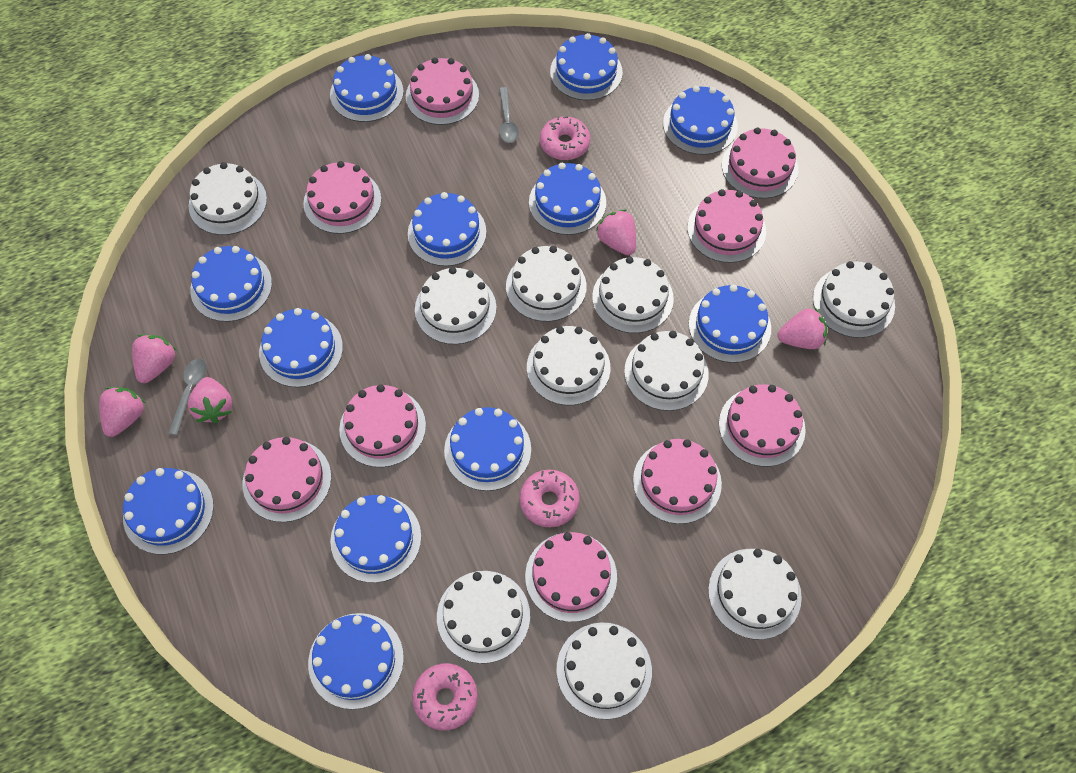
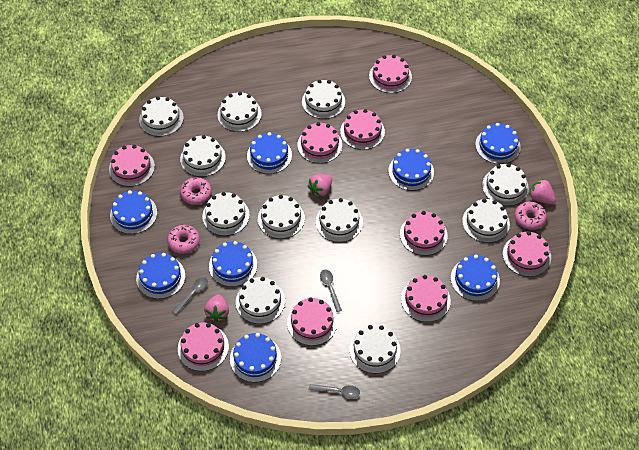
blue cake: [123,468,214,555] [190,246,272,322] [259,308,343,387] [308,613,404,709] [330,54,404,122] [330,495,421,583] [408,192,486,266] [444,407,531,491] [529,163,606,235] [550,33,623,100] [663,86,738,155] [689,284,771,363] = 12 -> [110,190,157,234] [136,253,185,299] [209,241,257,287] [230,333,281,382] [247,132,292,174] [388,149,434,191] [451,255,500,301] [475,123,521,164] = 8
grey spoon: [168,359,207,435] [499,87,519,143] = 2 -> [172,277,208,315] [309,384,360,398] [320,270,342,312] = 3
pink strawberry: [99,387,145,437] [132,335,176,383] [187,377,232,423] [596,210,636,255] [777,308,827,349] = 5 -> [204,294,229,322] [308,174,332,197] [529,179,556,204] = 3
white cake: [188,162,267,235] [415,267,496,345] [437,571,530,664] [506,246,587,322] [527,326,611,405] [556,622,652,719] [592,257,674,333] [624,331,709,411] [708,549,802,640] [813,261,895,338] = 10 -> [139,96,184,137] [180,135,226,177] [202,192,250,236] [218,92,262,132] [236,277,285,324] [258,195,305,239] [302,80,345,119] [316,198,363,242] [349,325,400,373] [462,199,510,243] [482,163,529,206] = 11

